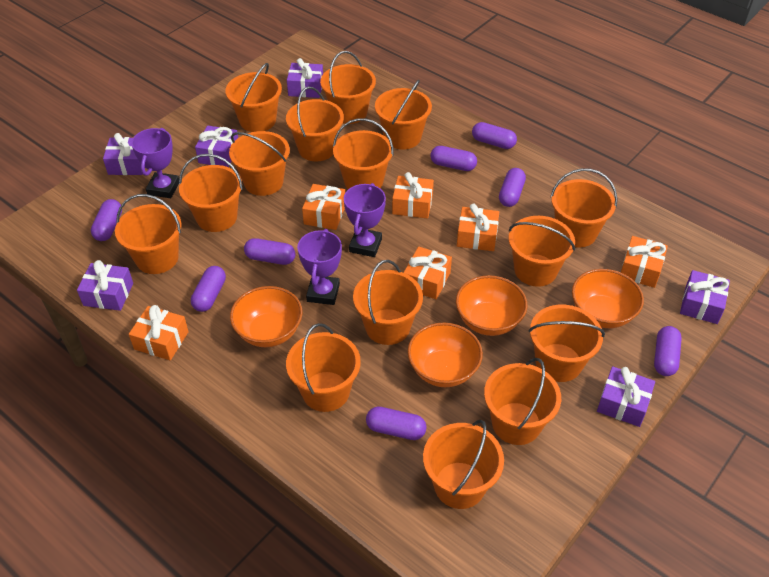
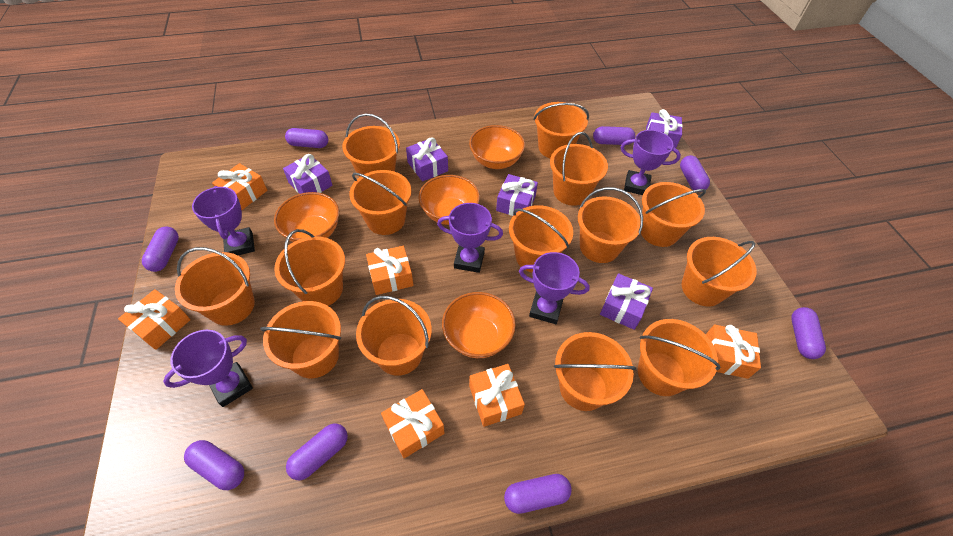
orange bucket: [115,194,182,274] [179,154,243,232] [225,63,282,132] [229,131,290,196] [286,87,344,161] [286,323,361,412] [320,51,376,124] [333,118,394,189] [353,260,423,345] [375,80,432,149] [423,420,504,509] [484,358,561,445] [508,216,575,287] [528,305,605,382] [550,168,617,248] = 15 -> [175,247,255,326] [260,301,341,378] [274,229,345,306] [342,113,400,177] [349,170,411,235] [356,296,432,376] [509,205,573,273] [533,102,589,158] [550,132,608,206] [554,332,636,411] [578,187,643,263] [638,319,720,396] [641,182,706,247] [682,237,756,307] = 14
purple gift: [77,260,133,311] [103,133,143,175] [195,125,238,167] [287,58,323,98] [597,366,655,427] [680,270,730,324] = 6 -> [283,154,333,194] [406,137,448,182] [496,174,538,216] [600,273,653,330] [646,109,683,148] = 5
purple trophy: [131,128,179,198] [297,229,342,305] [344,183,386,257] = 3 -> [163,330,253,407] [192,186,255,255] [437,203,503,273] [519,252,590,324] [621,130,681,195] = 5

